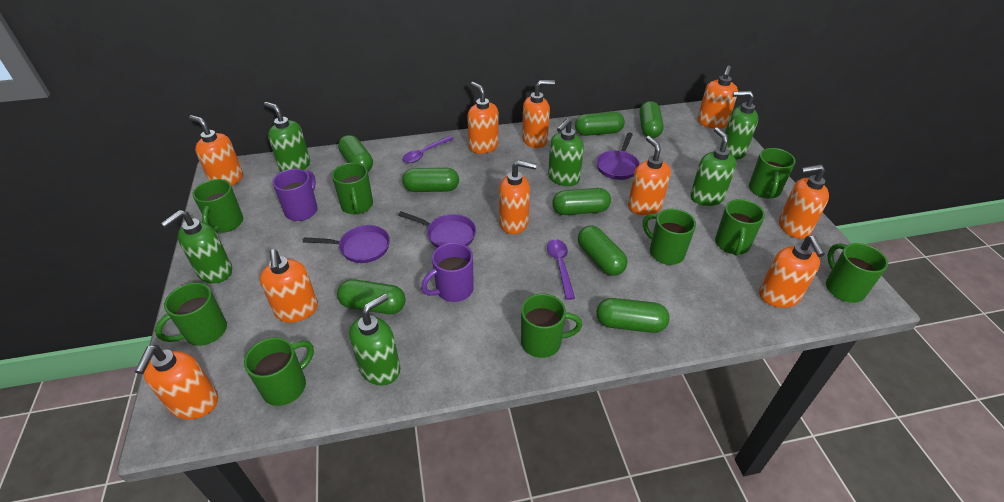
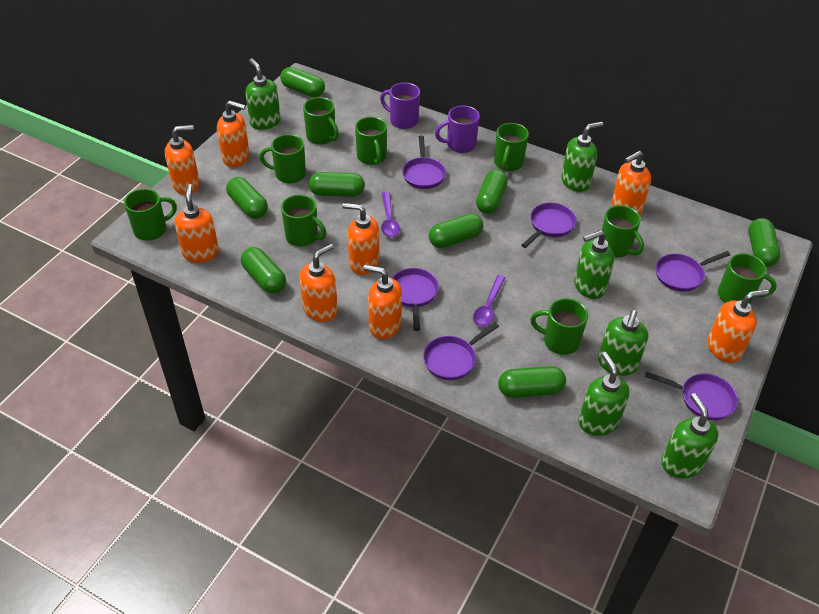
orange soap dispenser: [135,345,218,419] [189,115,243,186] [260,249,318,323] [467,82,499,154] [499,160,537,234] [522,80,555,148] [628,136,671,215] [698,65,738,129] [759,235,825,308] [779,164,829,239] = 10 -> [165,125,200,195] [174,184,219,263] [217,101,250,167] [299,244,338,322] [342,203,379,275] [363,265,402,339] [612,151,651,215] [707,289,769,363] = 8
purple pan: [303,225,390,263] [398,211,476,248] [596,132,640,180] = 3 -> [392,268,439,331] [402,135,446,189] [423,323,499,380] [521,203,577,248] [645,372,738,420] [656,251,730,292] = 6

